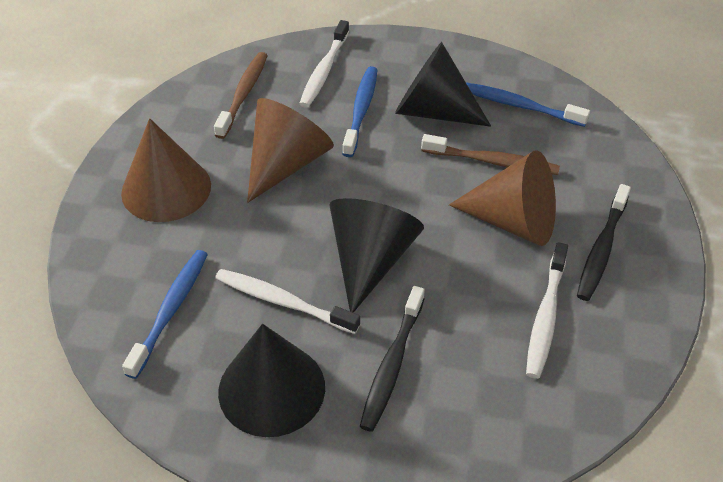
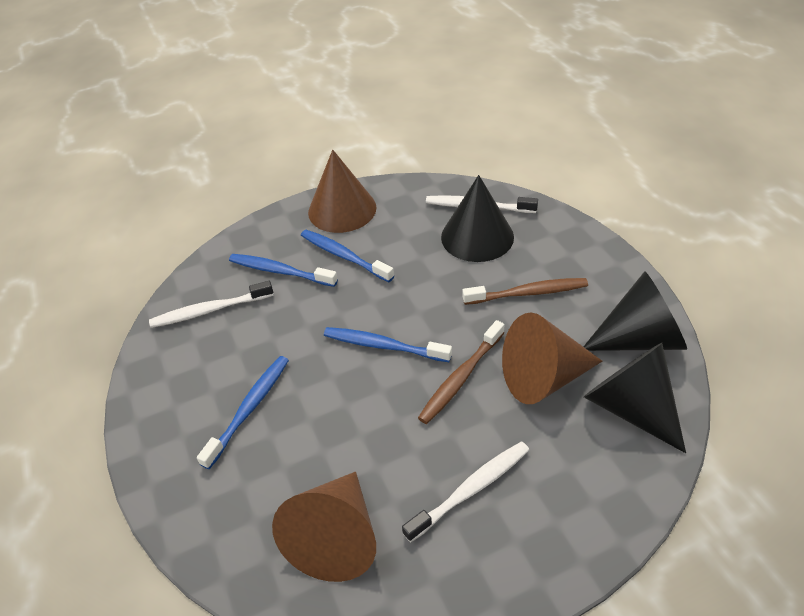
black toothbrush: [360,286,425,432] [577,184,631,301] = 2 -> none = 0
blue toothbrush: [122,250,208,379] [342,66,377,157] [466,82,590,127] = 3 -> [197,356,289,469] [229,254,338,287] [301,230,394,282] [324,327,452,362] = 4

